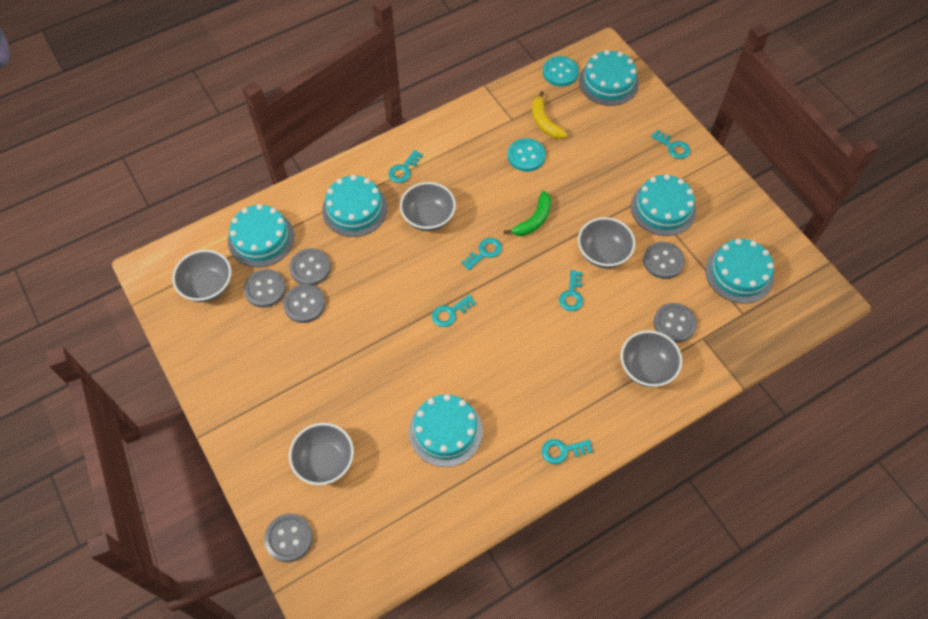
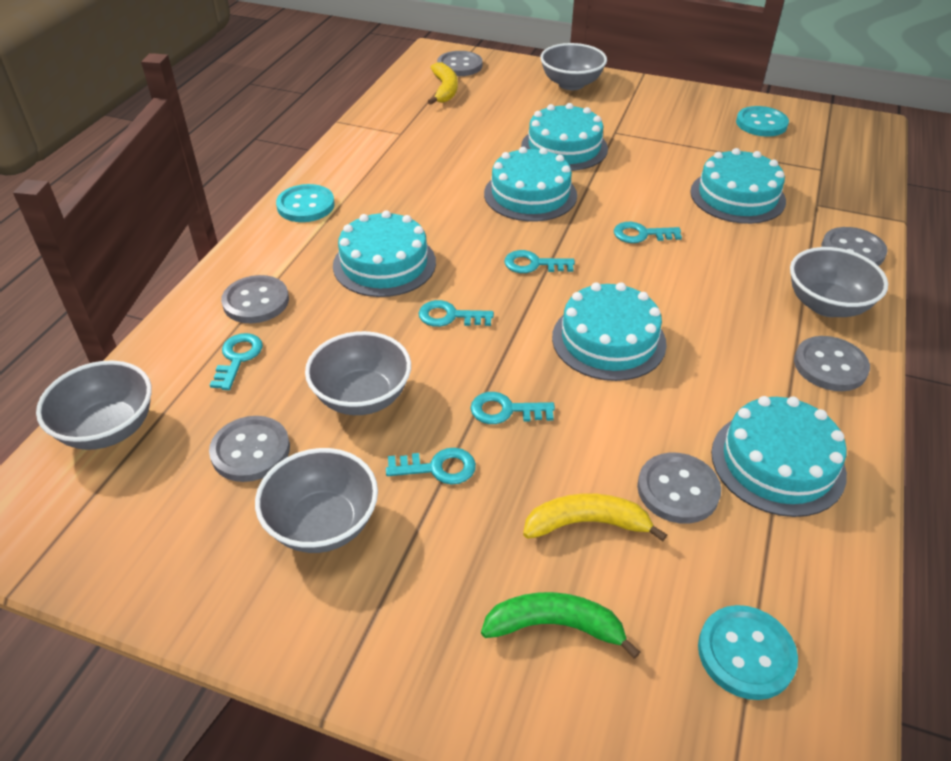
turquoise button: [508,138,546,172] [543,56,579,87] = 2 -> [276,184,335,222] [698,605,798,700] [736,106,789,137] = 3
yellow banana: [532,91,568,139] = 1 -> [428,62,458,105] [523,493,667,541] = 2

